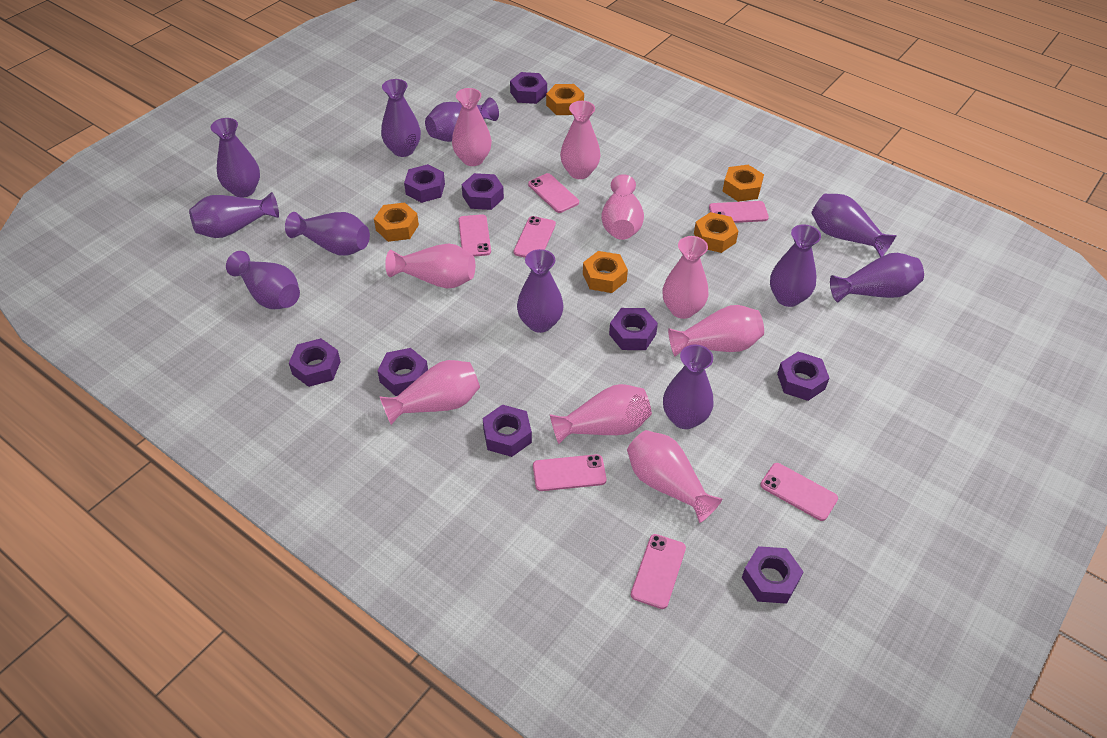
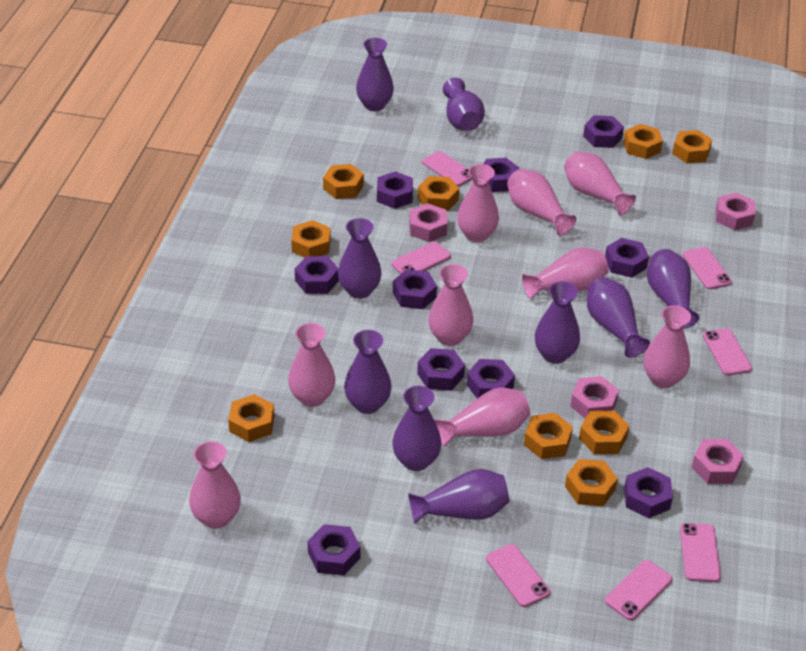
orange nut: [374,203,419,242] [546,84,584,115] [583,251,628,293] [694,212,738,253] [722,165,764,202] = 5 -> [228,394,275,442] [291,220,331,258] [323,164,364,199] [418,176,459,211] [524,413,573,459] [565,459,618,506] [579,410,629,454] [624,124,663,159] [672,130,712,163] = 9
pink nut: none = 0 -> [409,203,448,242] [570,376,619,419] [692,439,744,484] [716,193,755,230] = 4
purple nut: [289,338,341,387] [378,348,428,396] [404,164,445,203] [462,173,504,210] [483,405,532,457] [510,72,547,104] [609,308,658,350] [742,546,803,604] [777,352,829,401] = 9 -> [295,256,339,294] [308,524,360,575] [377,171,413,209] [393,269,437,309] [417,348,465,391] [467,359,515,399] [483,158,519,192] [583,115,624,148] [605,238,649,278] [624,467,673,518] = 10
purple vase: [189,192,279,238] [211,118,260,198] [226,251,300,309] [285,212,370,256] [381,79,421,157] [425,97,499,142] [517,249,564,333] [663,344,714,429] [770,224,821,307] [811,194,897,257] [830,253,924,302] = 11 -> [338,218,382,299] [344,330,392,414] [356,38,394,111] [392,386,442,471] [408,469,509,524] [443,78,485,131] [535,281,580,364] [587,277,650,358] [647,249,699,329] = 9

